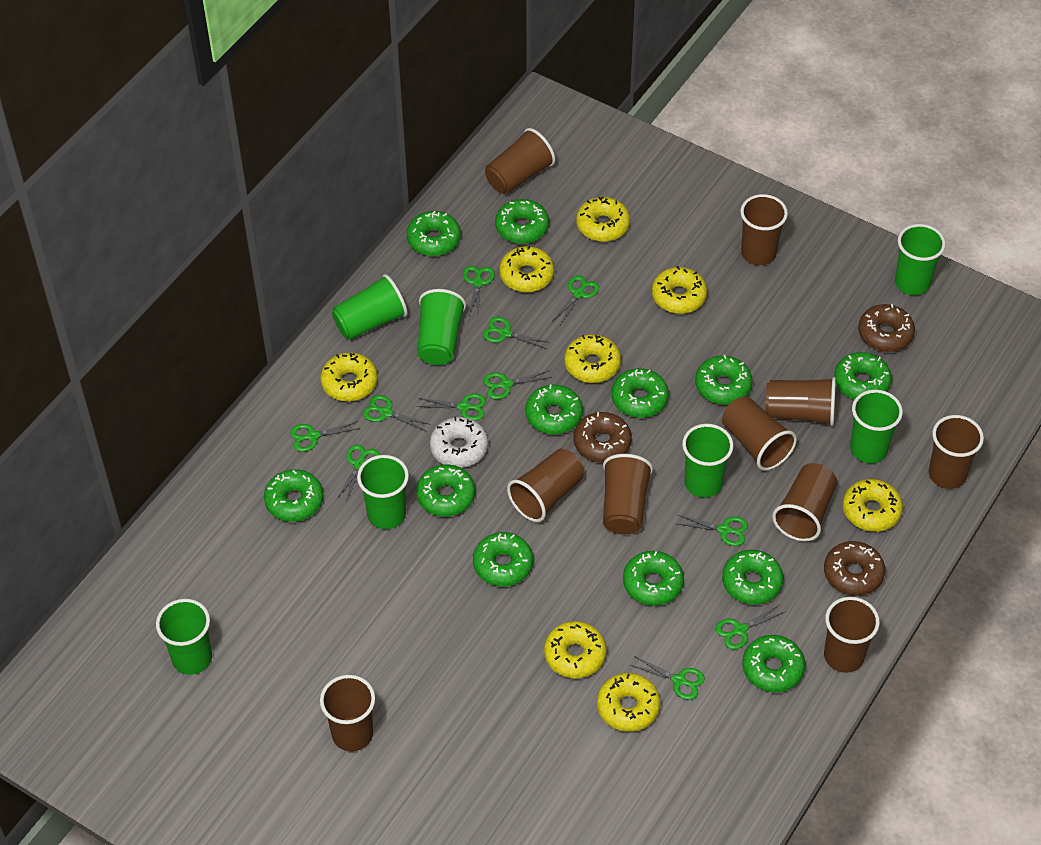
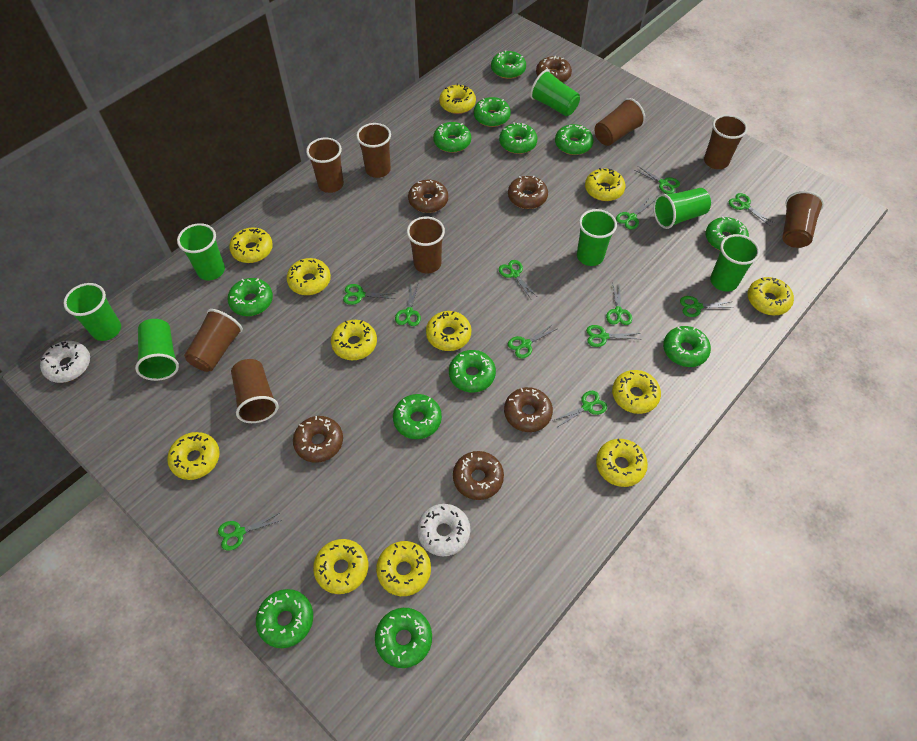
brown cup: [320,675,375,752] [485,128,555,194] [507,449,584,522] [603,454,653,535] [722,396,797,471] [740,194,788,265] [766,377,836,426] [772,463,837,542] [824,597,880,673] [929,415,984,489] = 10 -> [184,309,243,372] [231,359,279,423] [306,137,344,193] [356,123,391,178] [407,216,445,273] [595,98,645,146] [704,115,748,169] [782,191,824,248] = 8
brown donut: [573,412,632,463] [824,541,885,596] [858,304,915,352] = 3 -> [293,416,343,463] [408,180,448,213] [453,451,504,500] [504,387,553,432] [508,176,548,209] [536,56,572,83] = 6
green scissors: [290,421,361,452] [336,444,380,502] [363,395,431,431] [417,393,486,421] [463,266,495,315] [483,317,550,349] [483,370,552,399] [552,275,599,325] [630,656,705,700] [678,515,748,546] [715,604,786,650] = 11 -> [218,513,282,551] [343,284,396,305] [395,285,421,326] [499,260,537,299] [508,324,557,358] [554,391,607,427] [586,325,640,347] [606,282,632,325] [616,199,653,229] [634,166,680,194] [680,296,734,317] [729,193,774,226] = 12
white donut: [430,417,488,468] = 1 -> [40,341,90,383] [417,504,470,556] = 2
yellow donut: [320,352,378,402] [499,246,554,292] [544,621,607,678] [564,334,621,383] [576,197,630,242] [597,673,660,732] [652,266,707,314] [843,479,903,532] = 8 -> [167,432,220,480] [229,227,273,263] [287,258,331,295] [313,539,368,594] [331,320,377,360] [376,541,431,596] [426,311,471,351] [439,84,476,114] [585,168,625,201] [596,439,648,487] [612,370,661,414] [748,277,794,315] = 12

